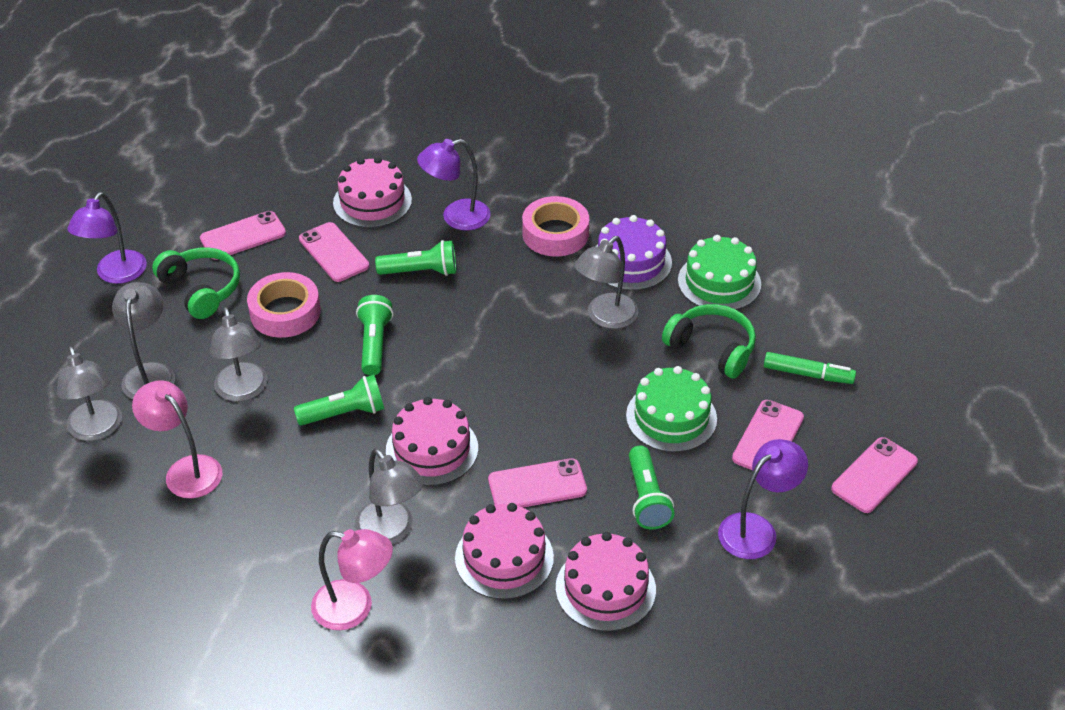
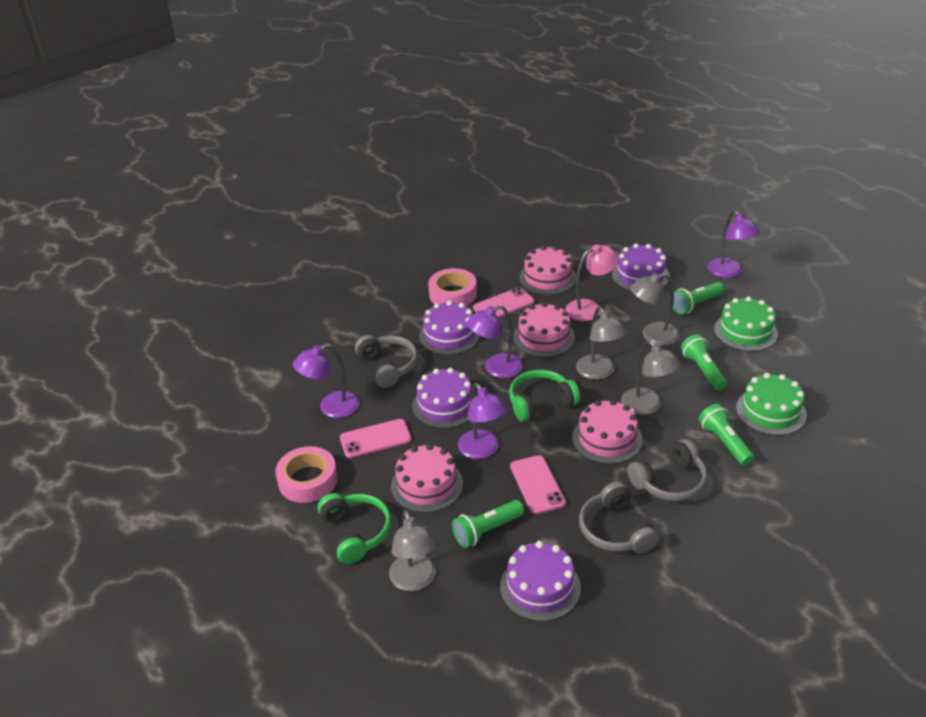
green marker: [764,352,856,384] = 1 -> none = 0
grey headphones: none = 0 -> [355,335,418,388] [579,482,659,553] [627,439,707,501] = 3
grey lamp: [57,346,122,441] [112,282,175,399] [210,307,268,402] [355,448,424,544] [574,236,638,329] = 5 -> [389,510,438,591] [576,307,627,380] [621,340,681,415] [630,273,680,345] = 4
pink lamp: [132,380,222,498] [311,529,393,630] = 2 -> [565,245,619,321] = 1
pink phone: [200,211,286,260] [299,222,369,282] [488,458,587,507] [732,400,804,470] [831,437,918,513] = 5 -> [340,419,412,458] [473,287,534,318] [510,455,566,514] = 3
purple cake: [596,215,672,291] = 1 -> [412,368,476,428] [419,301,480,355] [500,541,581,621] [612,243,670,291] = 4
purple lamp: [67,192,147,284] [417,139,491,231] [718,439,808,559] = 3 -> [293,344,359,418] [458,383,508,459] [466,305,523,378] [707,210,760,278] = 4

